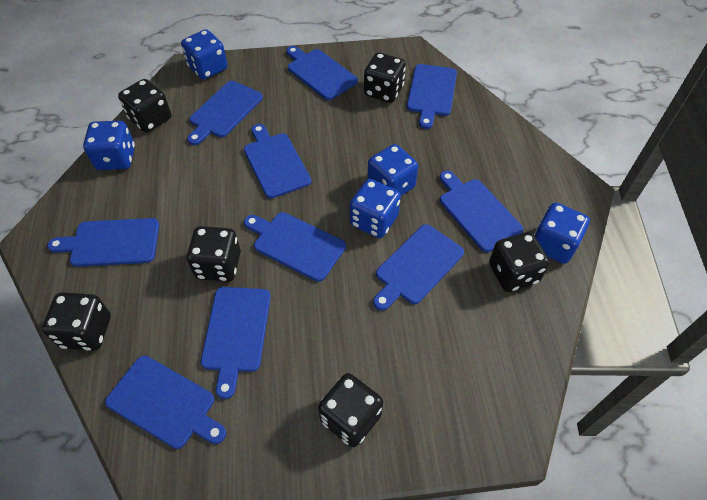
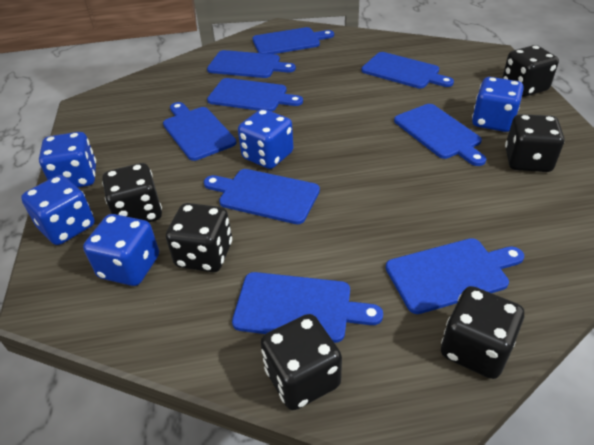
blue cutting board: [48,218,159,267] [105,356,226,449] [187,81,263,145] [201,287,271,399] [244,124,311,199] [244,212,346,282] [286,46,358,100] [373,224,464,311] [407,64,457,129] [440,171,524,252] = 10 -> [163,102,237,161] [204,169,320,224] [207,50,296,78] [207,78,303,112] [232,272,383,343] [253,27,334,54] [361,52,454,89] [386,238,524,314] [394,104,486,166] = 9

